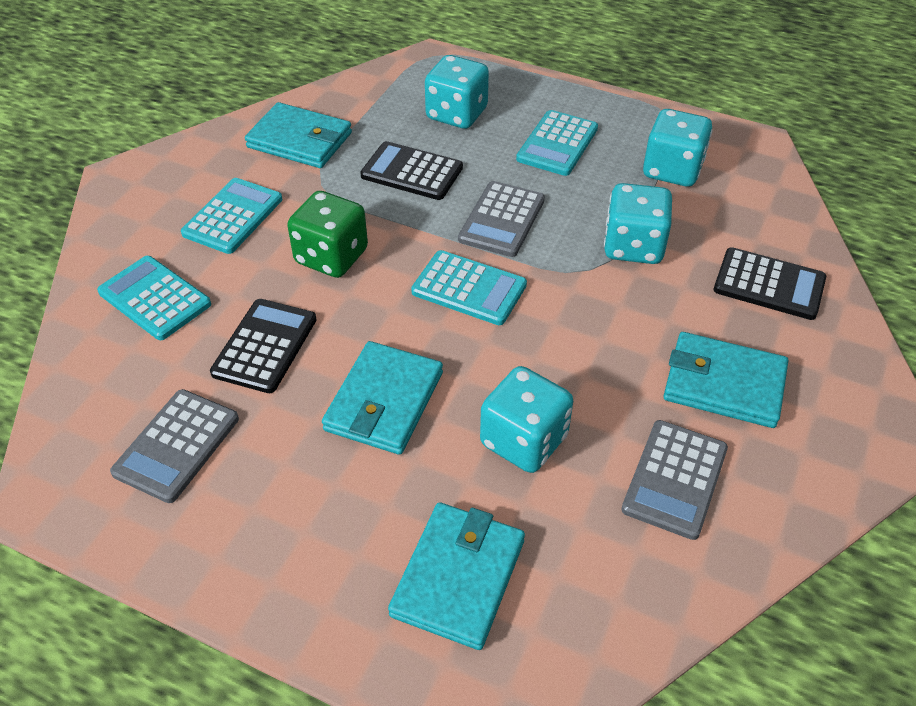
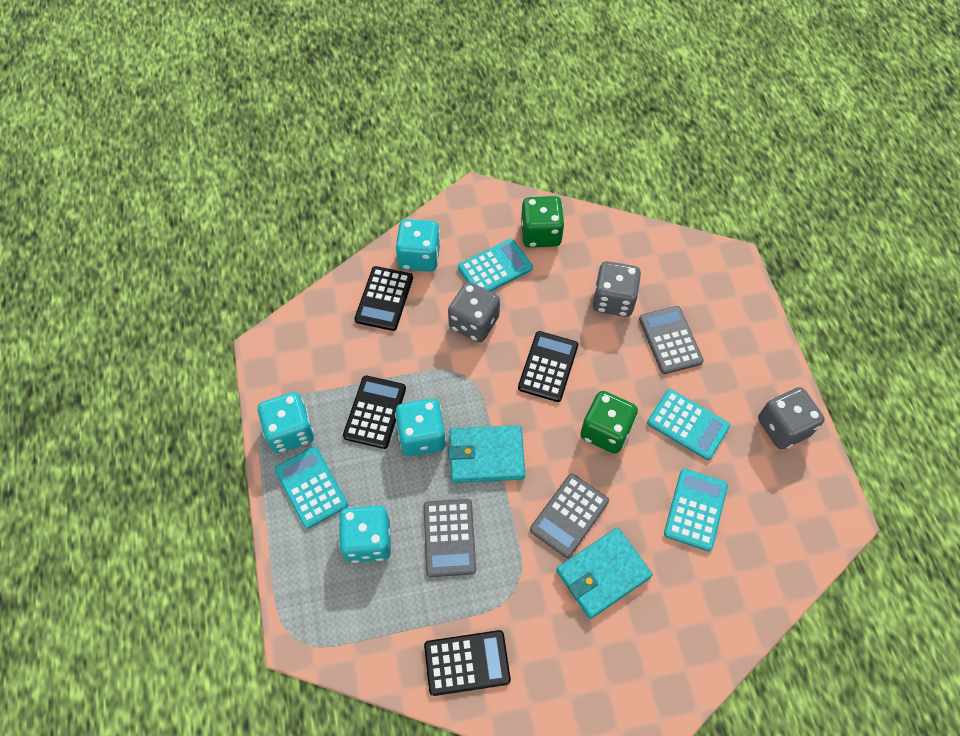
black calculator: [210,299,317,393] [360,141,463,200] [714,247,826,320] = 3 -> [343,376,406,449] [355,266,413,331] [424,630,511,696] [518,331,578,402] = 4
green dice: [287,191,368,278] = 1 -> [521,196,565,248] [581,391,638,454] = 2
grey dice: none = 0 -> [448,282,500,342] [593,261,641,317] [758,387,825,449] = 3
turquoise wallet: [245,102,352,168] [322,341,443,455] [388,502,525,650] [664,332,788,428] = 4 -> [448,425,525,483] [556,528,653,619] = 2

